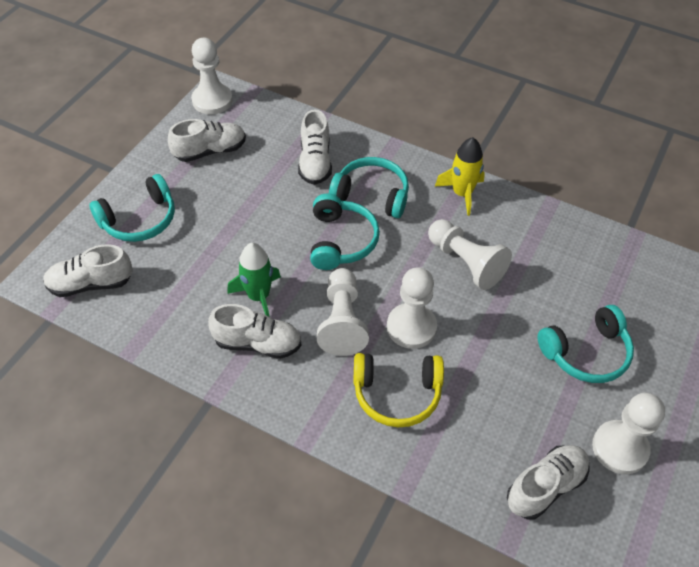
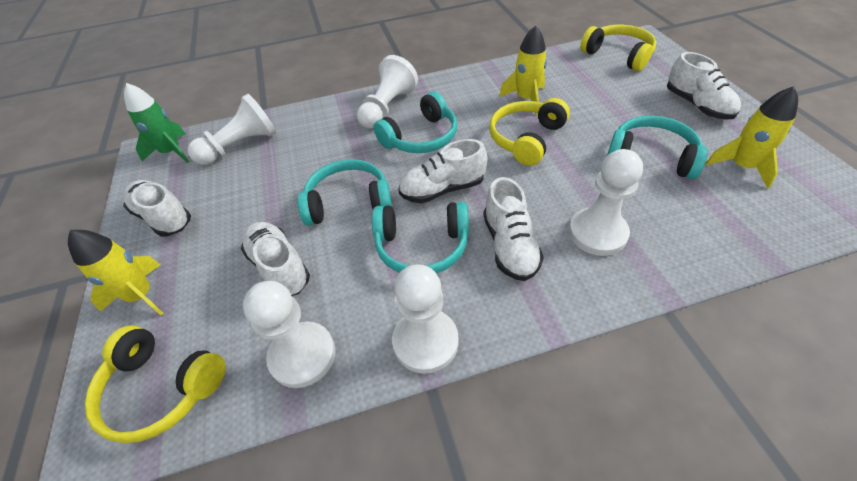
yellow headphones: [353,353,444,427] = 1 -> [85,325,226,443] [489,98,570,166] [580,25,656,71] = 3
yellow rocket: [435,137,485,216] = 1 -> [68,230,164,315] [499,25,547,115] [705,86,798,188] = 3

